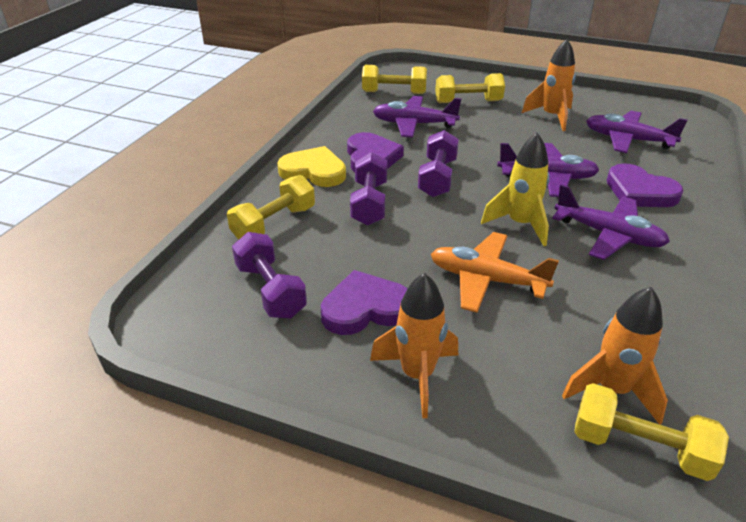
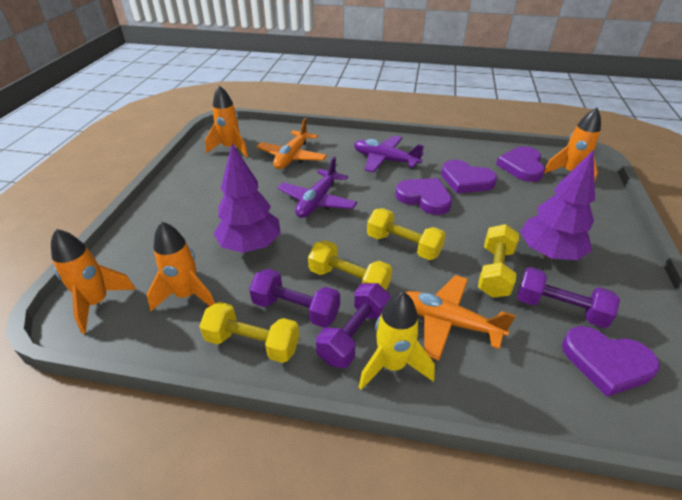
orange plane: [431,232,559,313] = 1 -> [256,118,327,169] [405,275,516,361] = 2
orange rocket: [370,273,458,419] [522,39,576,131] [562,287,668,424] = 3 -> [51,229,136,334] [147,221,215,311] [205,85,248,157] [544,108,601,181] = 4
purple heart: [321,270,408,335] [347,132,404,172] [607,163,684,207] = 3 -> [396,178,452,215] [441,160,497,193] [496,146,545,182] [562,326,660,397] = 4
purple plane: [373,96,461,138] [497,143,599,197] [552,184,670,260] [586,111,687,153] = 4 -> [277,156,357,218] [354,135,424,173] = 2
purple tree: none = 0 -> [214,144,281,253] [520,150,595,260] = 2
yellow heart: [277,146,346,187] = 1 -> none = 0

